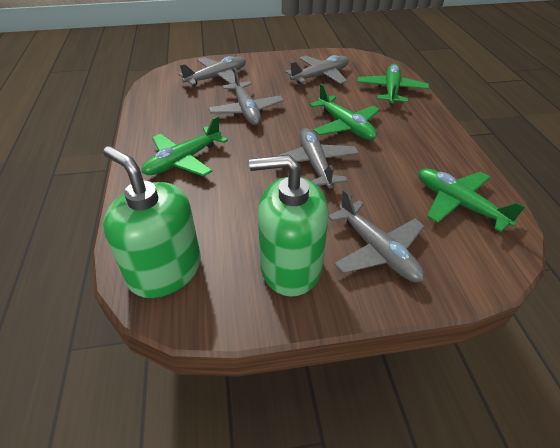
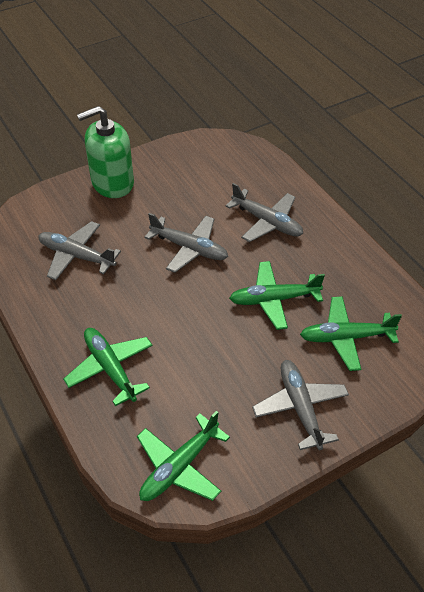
green soap dispenser: [103,146,201,298] [249,154,329,297] = 2 -> [77,106,134,198] = 1
grey plane: [179,56,246,86] [209,68,284,125] [277,128,359,189] [285,55,349,84] [328,189,425,282] = 5 -> [38,221,121,280] [144,213,228,273] [226,183,303,242] [252,360,349,450] = 4

